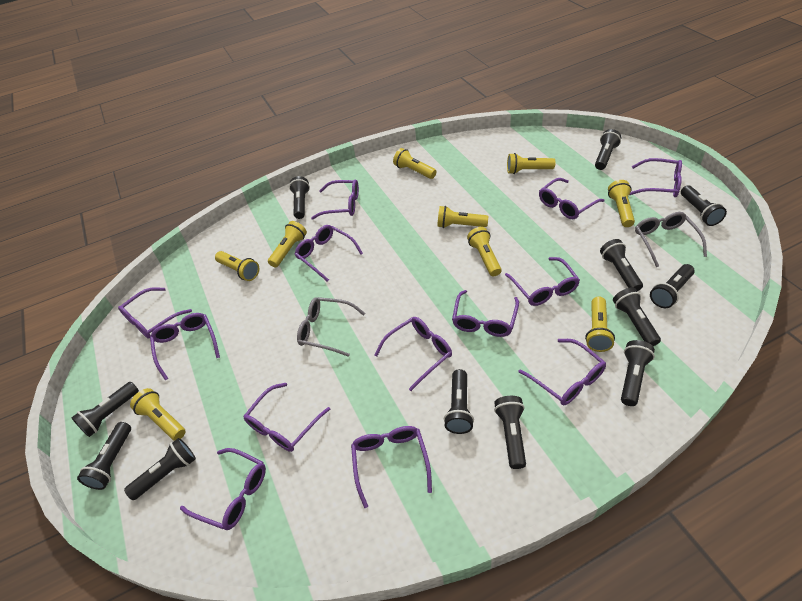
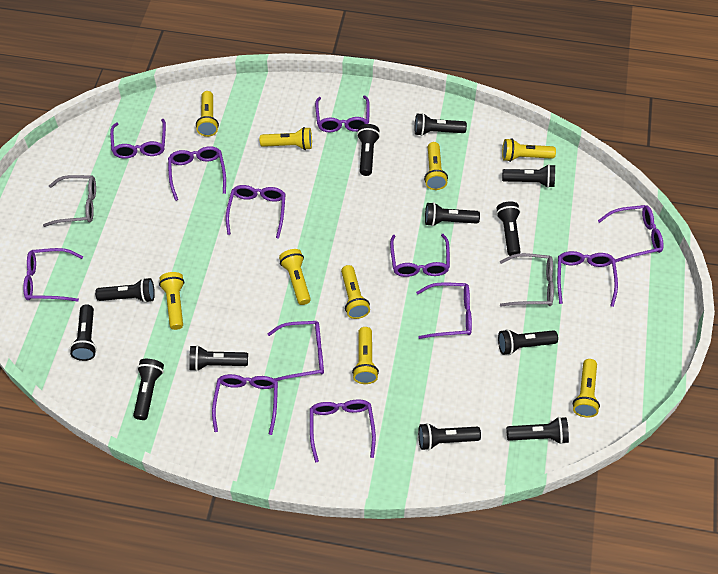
purple glasses: [118,287,192,339] [150,313,220,380] [180,448,266,530] [243,383,330,452] [294,225,363,282] [311,180,359,220] [351,426,432,508] [375,317,452,391] [452,290,519,337] [505,257,580,306] [519,339,606,406] [539,178,605,219] [629,158,682,197] = 13 -> [23,248,83,302] [110,119,166,159] [168,146,226,201] [212,374,278,435] [226,185,286,239] [267,321,324,381] [310,399,376,462] [315,95,370,132] [390,234,450,277] [416,283,472,339] [557,251,618,307] [598,205,664,263] = 12

